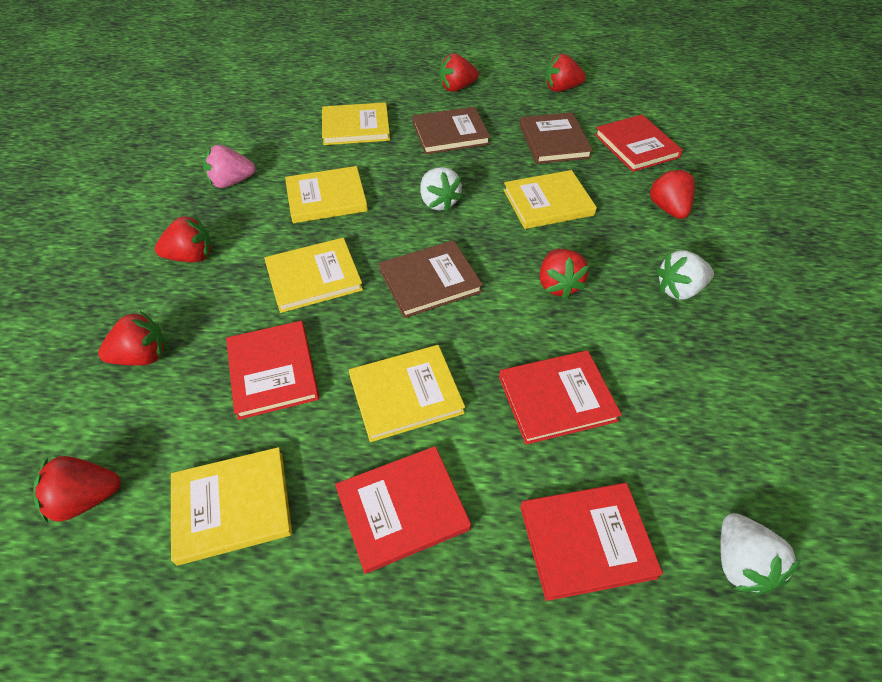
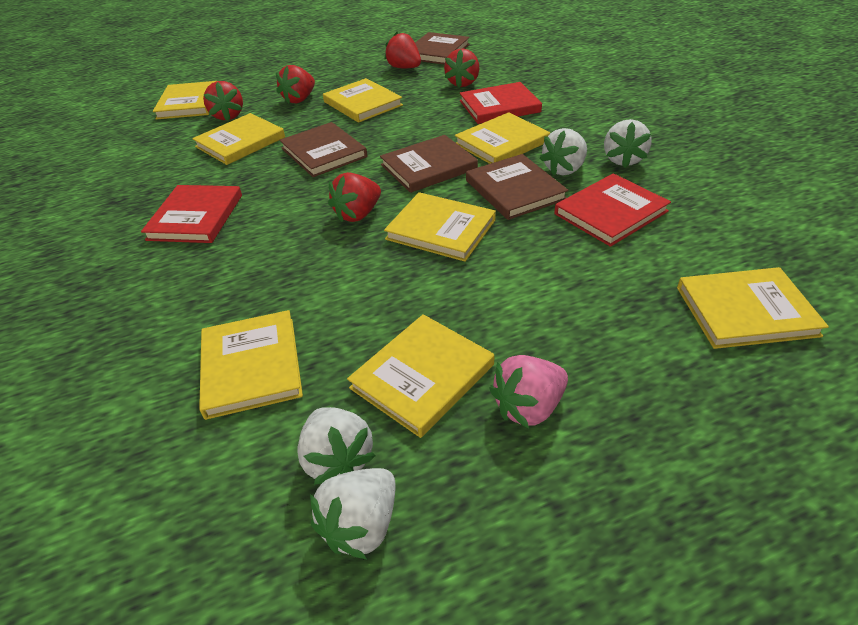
brown book: [379,240,483,318] [412,107,491,154] [520,112,593,164] = 3 -> [280,122,368,177] [380,135,478,193] [415,32,470,65] [466,154,568,220] = 4
red book: [226,321,319,420] [335,446,471,574] [499,350,622,445] [520,483,663,601] [595,115,683,172] = 5 -> [141,185,242,243] [460,82,542,124] [554,173,671,247] = 3
red strawberry: [33,456,121,523] [98,311,167,366] [155,215,213,262] [438,54,479,92] [540,249,589,299] [545,54,586,92] [649,167,695,219] = 7 -> [203,81,243,121] [276,65,315,104] [328,172,381,222] [384,32,421,68] [444,49,479,88] = 5
white strawberry: [420,167,463,212] [656,250,714,299] [720,513,801,595] = 3 -> [297,407,376,485] [310,468,395,559] [539,128,587,176] [604,119,651,168] = 4
yellow book: [171,447,292,565] [264,238,363,313] [285,166,368,223] [322,102,390,145] [349,345,465,442] [504,170,597,229] = 6 -> [153,81,216,120] [192,113,285,165] [199,310,303,420] [323,78,403,123] [347,314,494,438] [384,192,496,262] [455,112,550,164] [677,267,829,349] = 8

